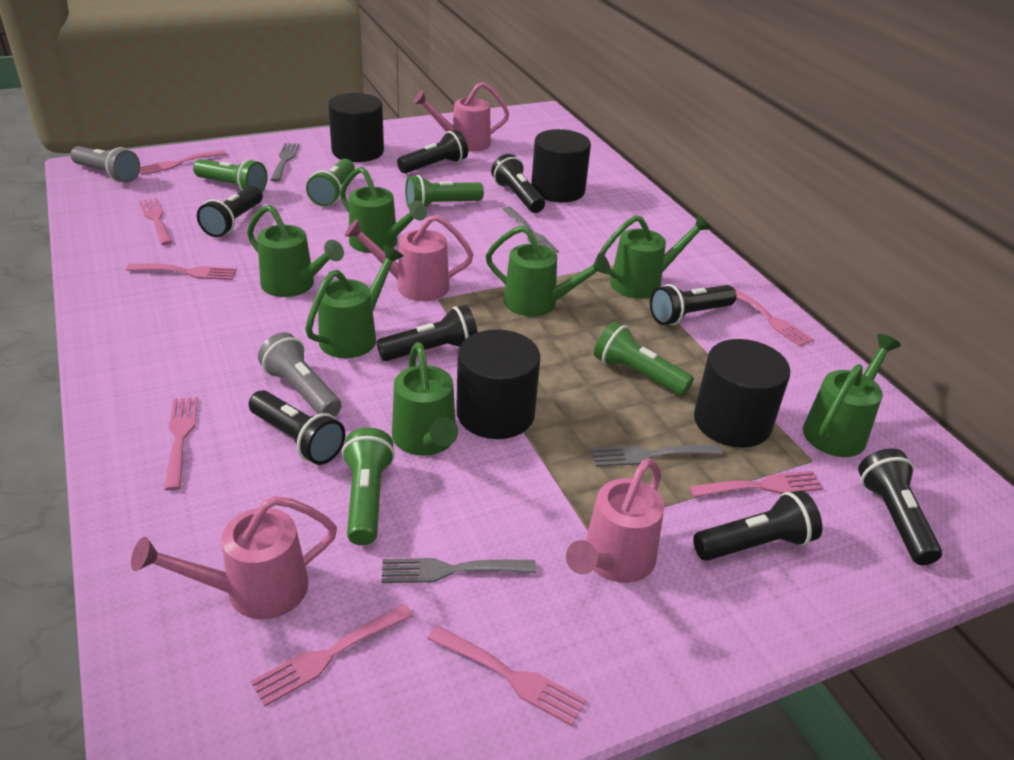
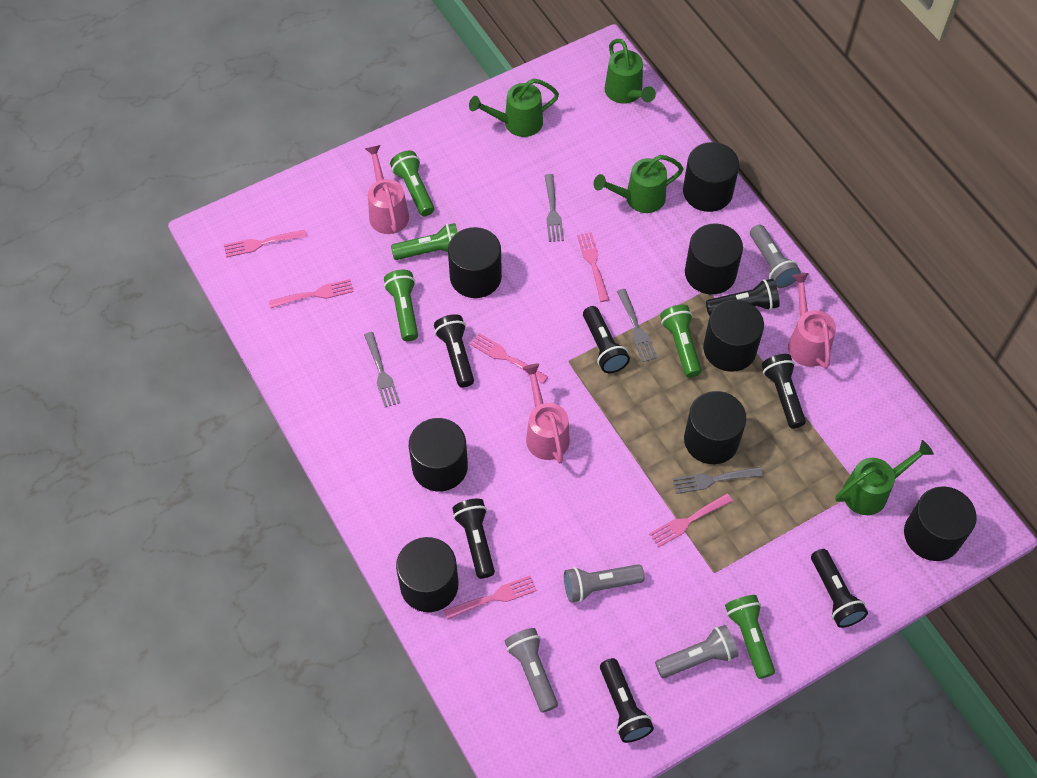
black cylinder: [328,93,384,162] [456,330,540,439] [531,129,591,202] [694,339,790,448] = 4 -> [396,537,459,612] [409,418,468,492] [448,227,502,298] [683,142,739,212] [684,391,746,464] [685,224,743,294] [703,300,764,372] [904,487,977,561] = 8
black flashlight: [197,186,263,237] [249,390,345,465] [377,305,478,361] [397,130,468,174] [491,154,545,213] [650,284,737,325] [693,491,822,561] [858,448,942,565] = 8 -> [434,314,474,388] [452,499,495,579] [583,306,630,373] [600,658,654,743] [706,279,780,316] [762,354,806,429] [811,549,868,628] = 7
green watering can: [247,205,344,297] [305,245,404,358] [340,167,427,253] [392,342,458,456] [486,225,610,317] [599,214,711,298] [803,334,901,457] = 7 -> [469,78,559,137] [594,155,684,213] [604,39,656,104] [835,440,934,515] = 4
grey flashlight: [70,146,140,182] [258,332,342,417] = 2 -> [505,628,558,713] [564,564,645,603] [655,625,738,678] [750,225,801,288] = 4
pink fork: [126,264,237,280] [139,150,227,175] [139,198,172,245] [164,397,198,491] [251,604,413,707] [427,626,587,726] [689,471,823,497] [733,287,814,347] = 8 -> [224,230,307,257] [269,279,354,308] [444,575,537,620] [470,333,548,384] [577,232,609,302] [649,493,733,547] = 6
pink watering can: [131,496,337,619] [344,215,473,301] [413,82,509,152] [566,458,664,583] = 4 -> [365,145,409,234] [523,364,570,463] [788,273,836,369] = 3

